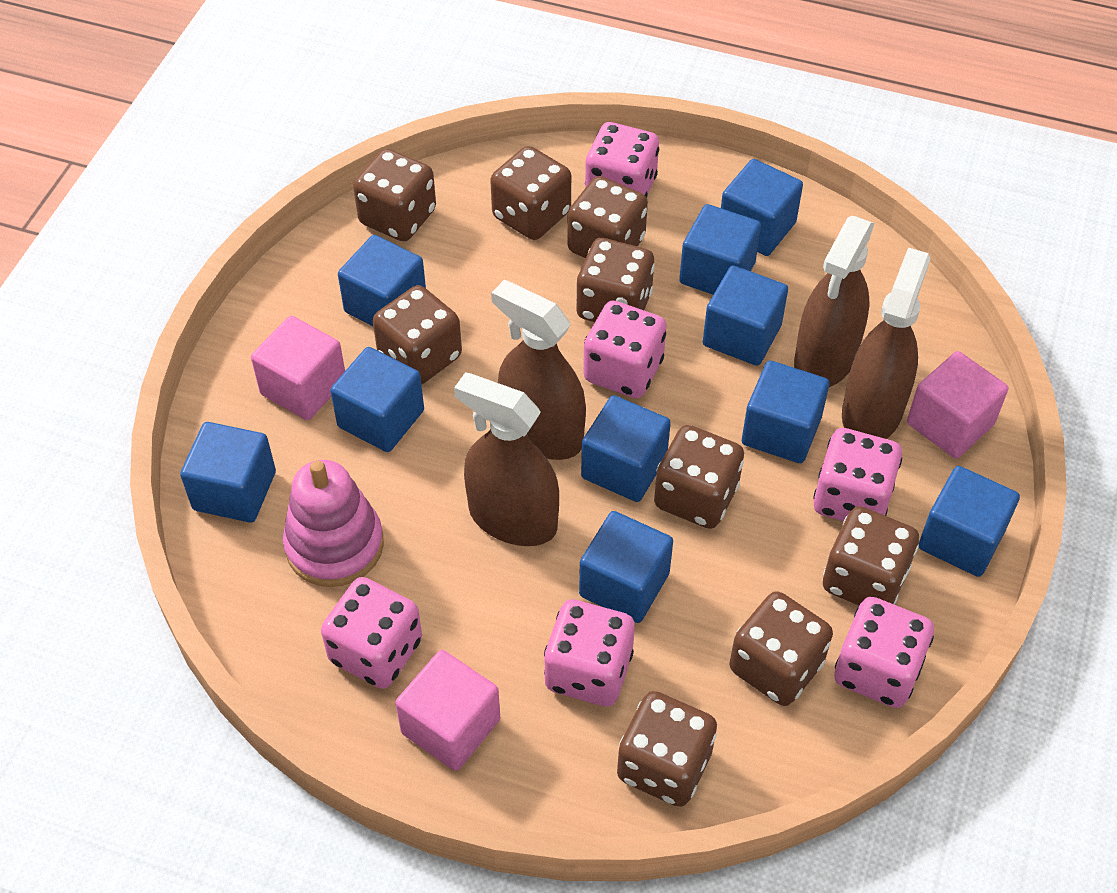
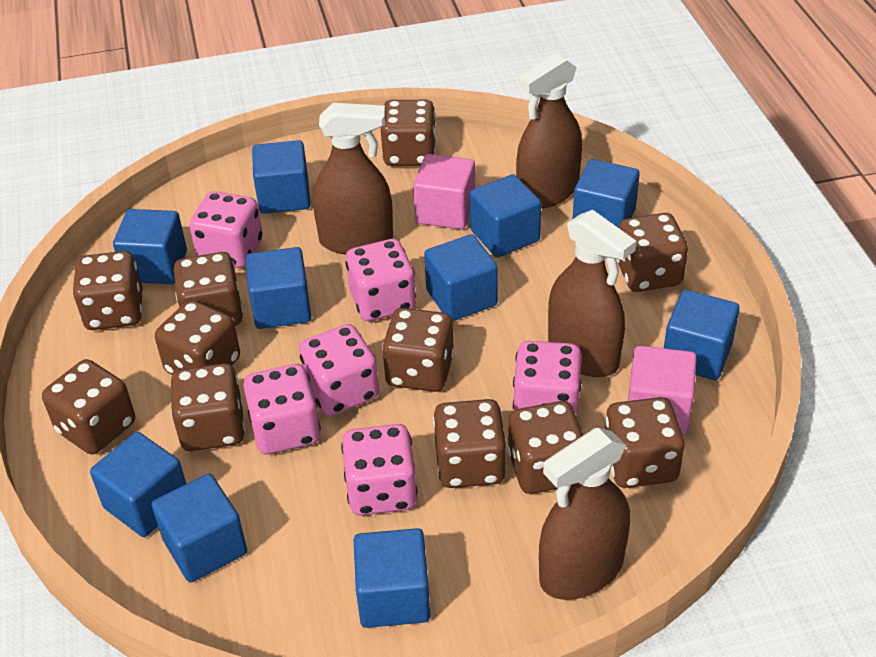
brown dice: [353,149,436,241] [373,285,462,385] [490,146,571,240] [567,176,648,258] [576,238,655,322] [617,691,717,807] [654,425,744,529] [730,591,833,706] [823,506,919,606] = 9 -> [42,359,135,454] [72,251,142,330] [155,300,240,375] [171,363,245,451] [174,252,243,326] [381,100,436,166] [382,308,454,392] [433,399,507,488] [507,401,583,494] [605,397,685,488] [616,213,688,292] = 11
pink cube: [251,316,345,420] [395,650,500,771] [907,351,1008,459] = 3 -> [413,154,475,229] [628,346,697,435] = 2
pink stacking toy: [283,460,384,587] = 1 -> none = 0

